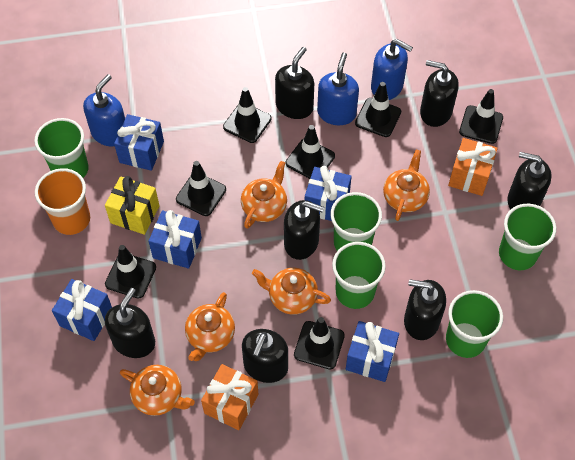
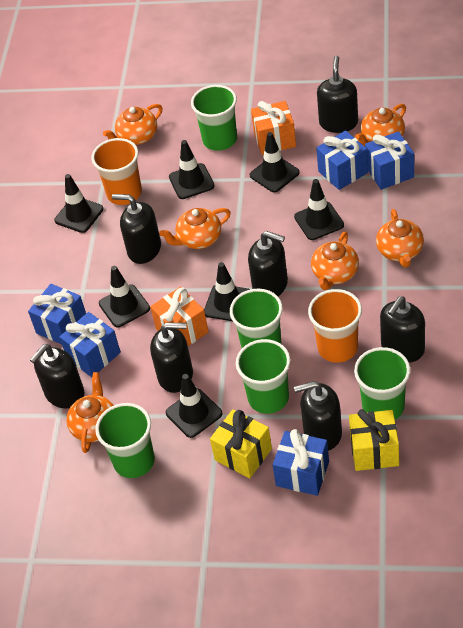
blue soap dispenser: [83,74,125,146] [317,52,359,125] [371,39,413,100] = 3 -> none = 0
orange cup: [35,168,90,235] = 1 -> [92,138,142,205] [308,289,362,363] = 2
orange teapot: [120,365,195,416] [185,292,235,361] [241,161,287,229] [252,268,331,315] [383,150,430,221] = 5 -> [66,372,114,453] [103,104,162,145] [159,208,231,249] [311,231,359,290] [355,104,406,146] [376,209,424,267] = 6
yellow gift: [105,176,159,235] = 1 -> [210,409,272,478] [349,409,399,471] = 2

